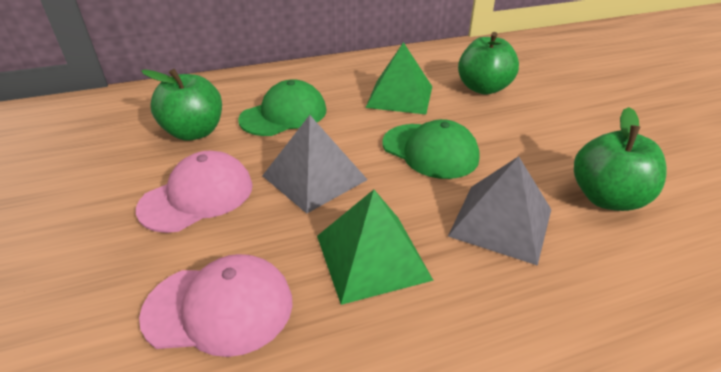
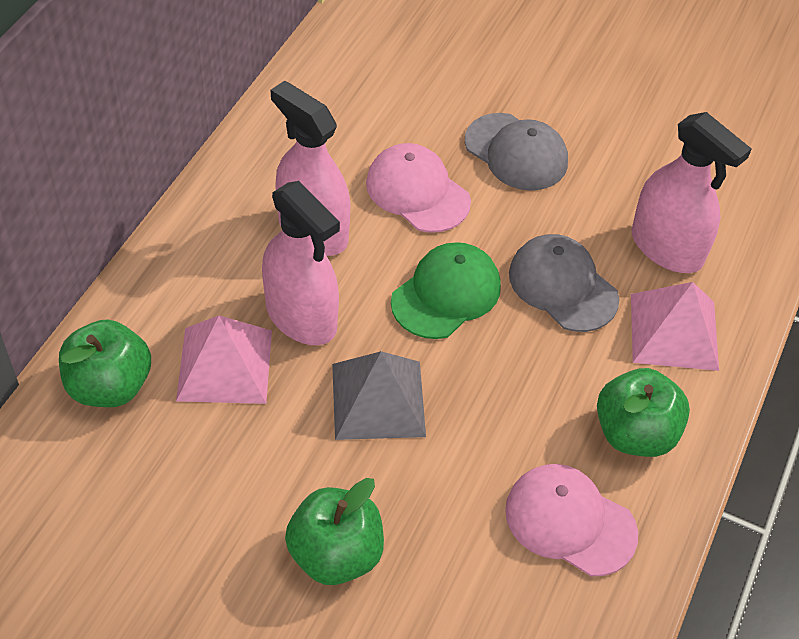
green cap: [238,79,326,136] [383,119,480,179] = 2 -> [391,242,501,339] = 1
green pyramid: [317,190,434,305] [365,42,432,115] = 2 -> none = 0
grey cap: none = 0 -> [465,113,568,191] [509,234,619,332] = 2
grey pyramid: [262,115,368,214] [448,156,551,266] = 2 -> [332,351,426,440] = 1
pink pyramid: none = 0 -> [176,315,272,404] [631,282,719,371] = 2
pink spray bottle: none = 0 -> [262,181,340,345] [271,81,351,256] [631,112,752,273] = 3

